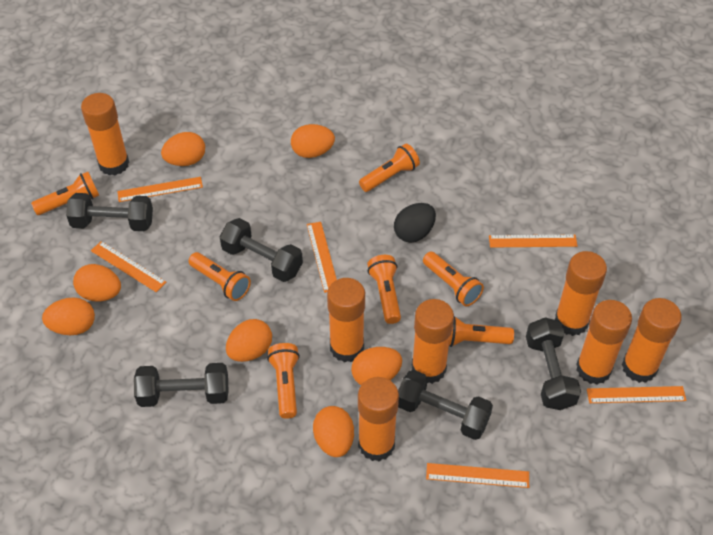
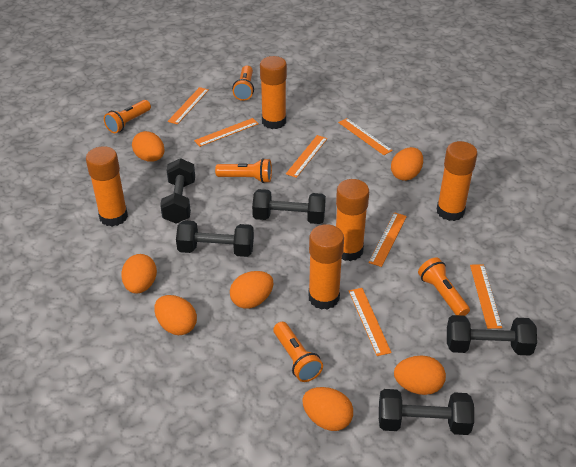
black egg: [394,203,436,243] = 1 -> none = 0
orange flashlight: [31,172,99,215] [189,252,251,301] [267,343,300,419] [359,144,420,192] [367,255,401,324] [423,252,484,307] [449,316,514,347] = 7 -> [104,100,151,133] [215,158,272,183] [232,66,254,101] [273,322,323,382] [418,257,470,316] = 5
orange glue stick: [81,93,129,175] [327,278,365,362] [358,377,399,462] [412,299,454,384] [555,251,607,336] [576,300,632,384] [622,298,682,383] = 7 -> [86,146,128,226] [260,56,287,129] [308,224,344,310] [336,179,369,261] [437,141,478,221] = 5
orange ruler: [91,241,166,292] [117,177,203,202] [307,222,337,293] [426,463,529,488] [489,234,577,248] [587,386,686,403] = 6 -> [168,87,209,125] [194,118,259,147] [286,135,328,178] [338,118,393,155] [349,288,392,356] [368,212,407,267] [470,264,502,329] = 7

